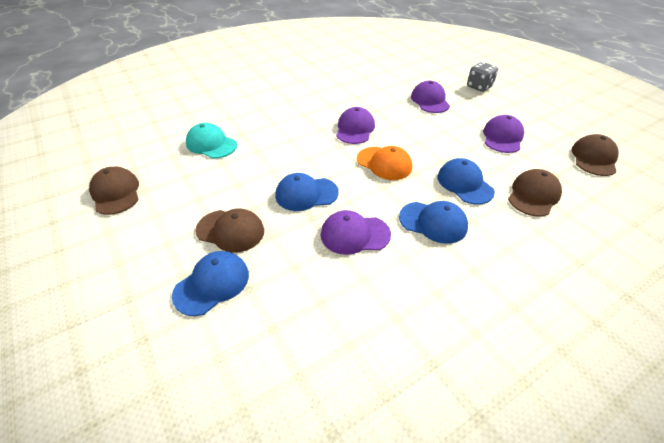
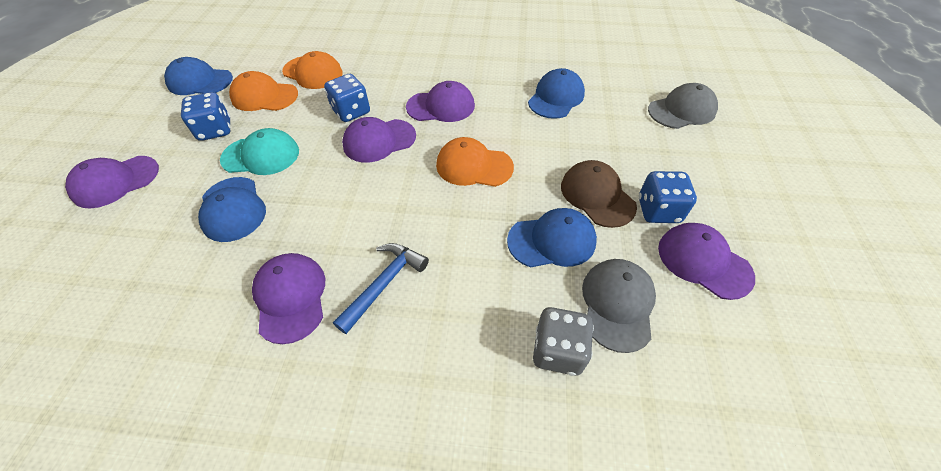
blue dice: none = 0 -> [181,92,230,141] [324,74,370,122] [639,171,697,223] = 3
blue hammer: none = 0 -> [333,243,429,334] = 1
brown cap: [89,167,139,215] [195,208,264,253] [508,169,562,217] [571,134,619,176] = 4 -> [561,160,637,228] = 1
grey cap: none = 0 -> [582,259,656,353] [648,83,718,129] = 2
orange cap: [357,146,412,180] = 1 -> [229,71,298,111] [282,51,343,89] [436,137,514,187] = 3
purple cap: [321,210,391,255] [336,107,375,144] [411,81,450,113] [483,115,524,153] = 4 -> [65,156,159,208] [252,253,326,344] [342,117,416,163] [406,81,475,122] [658,223,755,300] = 5

